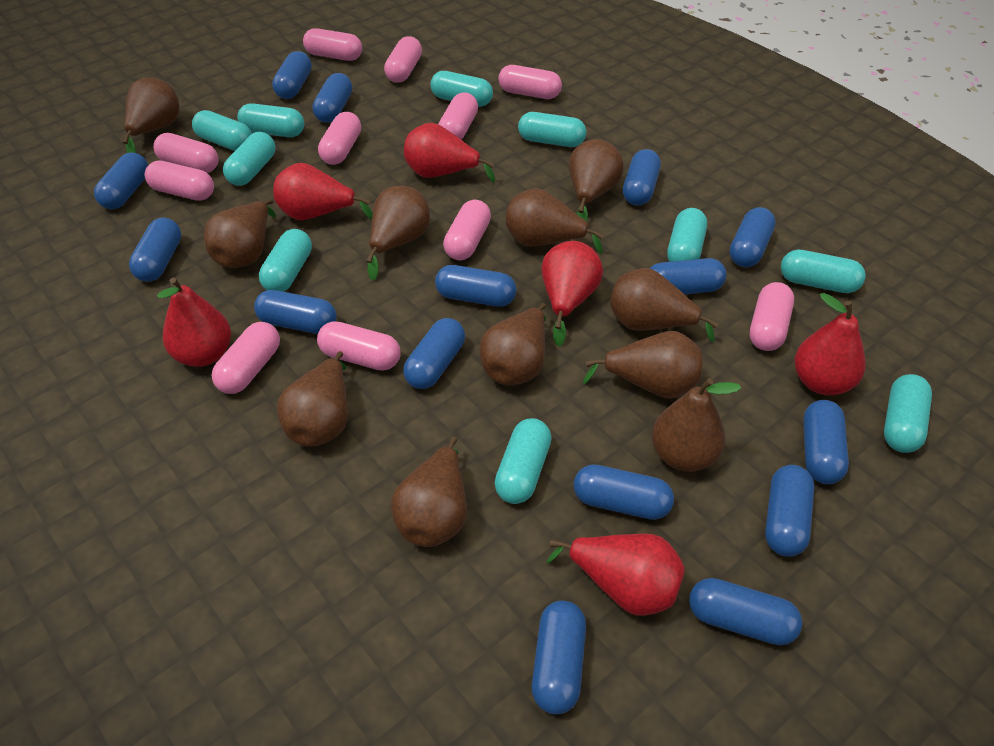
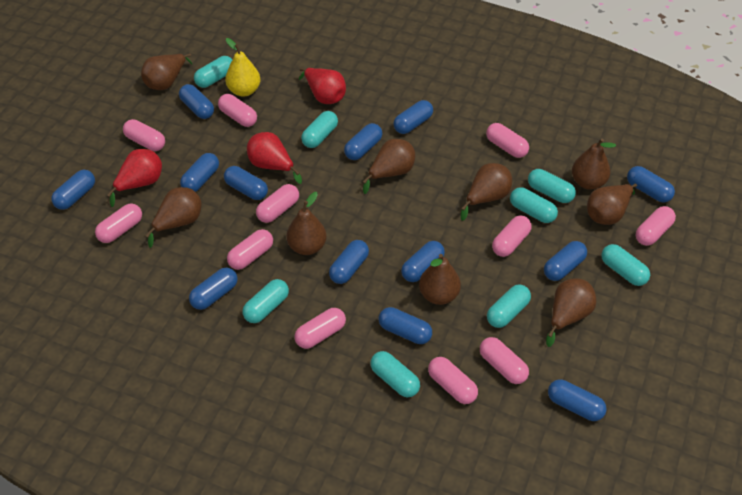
blue capsule: [94,152,148,209] [129,218,181,282] [254,290,337,334] [272,51,312,99] [312,73,352,123] [403,318,465,389] [435,265,516,307] [532,601,586,715] [574,464,674,520] [623,149,661,206] [650,258,727,295] [689,578,802,646] [730,207,776,267] [765,465,814,557] [803,400,849,484] = 15 -> [51,170,95,210] [179,84,214,119] [180,153,219,192] [189,268,238,310] [224,166,268,200] [329,240,369,284] [344,123,382,160] [379,307,432,344] [394,100,433,134] [401,241,445,282] [544,241,587,281] [548,379,606,421] [627,166,675,202] = 13
brown pear: [123,78,179,153] [204,199,276,268] [277,351,348,447] [366,185,430,281] [391,437,467,547] [479,303,546,385] [506,188,603,254] [569,139,624,221] [583,331,703,399] [610,268,718,342] [652,378,741,472] = 11 -> [141,53,193,90] [145,187,202,248] [286,192,327,255] [363,139,415,194] [419,254,461,305] [461,163,512,221] [546,278,596,347] [572,138,616,190] [587,183,637,225] = 9
red pear: [157,277,231,367] [273,163,373,220] [404,123,495,182] [541,241,603,346] [547,534,685,616] [794,293,865,395] = 6 -> [107,149,162,207] [247,132,302,184] [299,68,346,104] = 3
turquoise capsule: [192,110,252,151] [223,132,275,186] [237,103,304,137] [259,229,312,292] [430,71,493,107] [495,418,552,504] [518,112,586,147] [667,208,707,262] [781,250,866,293] [884,374,932,453] = 10 -> [194,56,232,88] [243,279,289,323] [301,111,338,148] [370,351,420,397] [487,284,531,328] [510,187,558,223] [528,169,576,203] [601,244,650,286] = 8
yellow pear: none = 0 -> [225,38,261,97] = 1

